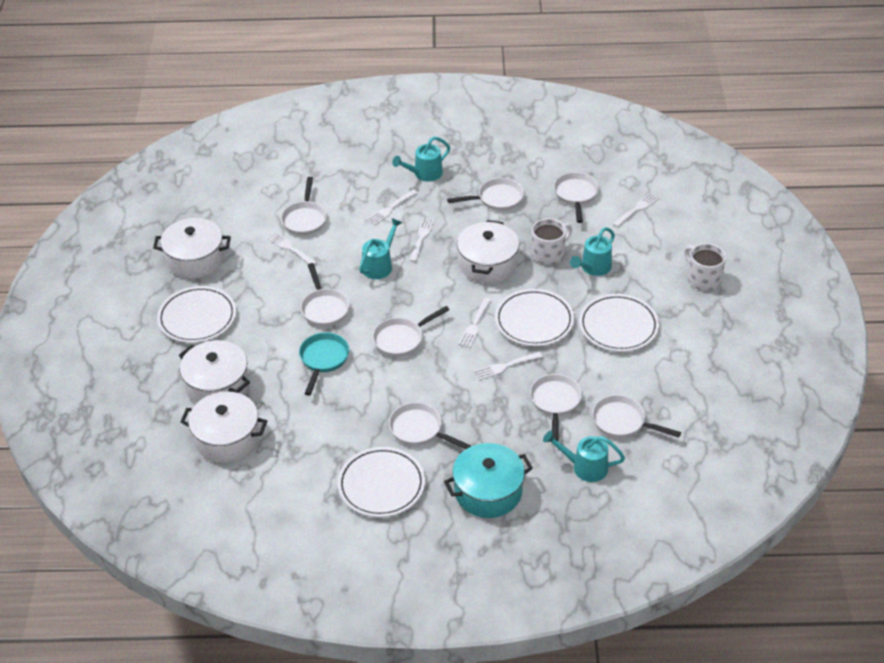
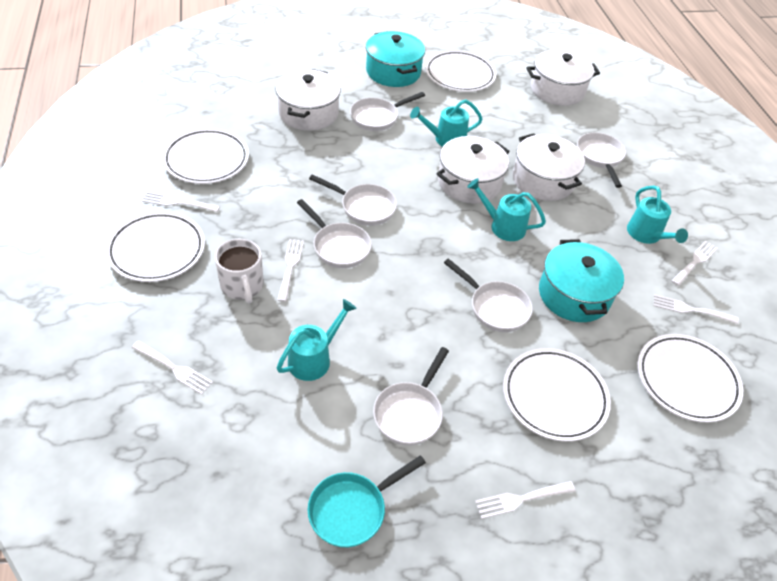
turquoise pot: [444,443,533,518] = 1 -> [366,31,425,87] [539,239,624,322] = 2
white mug: [531,218,572,265] [684,243,726,291] = 2 -> [215,239,264,304] = 1
white pan: [281,177,327,235] [301,263,349,327] [373,306,449,357] [389,402,471,450] [447,178,524,211] [530,374,582,441] [554,172,599,223] [592,395,681,438] = 8 -> [297,199,372,268] [309,174,397,226] [350,92,425,131] [373,347,449,446] [444,258,533,332] [577,132,626,188] = 6
white plate: [157,286,236,343] [337,447,425,517] [495,289,574,346] [579,294,659,352] = 4 -> [105,211,205,282] [162,128,249,184] [425,50,496,92] [503,348,611,442] [638,334,743,423] = 5

